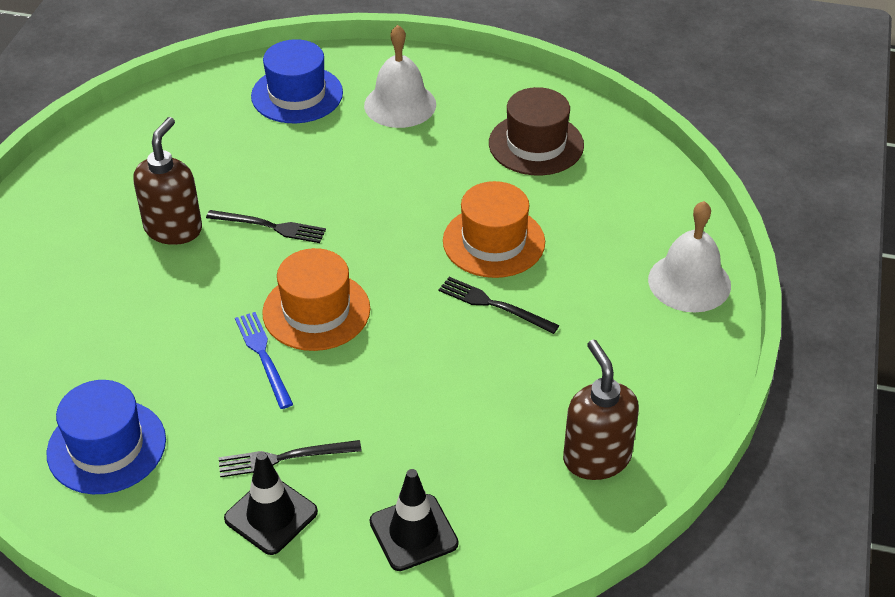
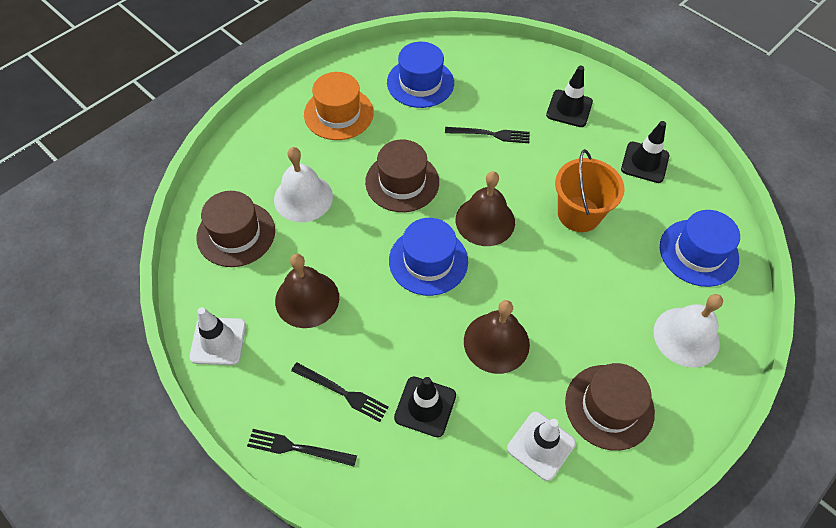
black traffic cone: [224,452,318,555] [370,469,458,571] = 2 -> [394,376,456,437] [546,66,593,127] [621,121,669,183] = 3
blue fork: [235,312,293,409] = 1 -> none = 0
blue hat: [46,380,166,494] [251,39,343,123] = 2 -> [387,42,454,108] [389,218,468,296] [660,210,740,287] = 3
brown bell: none = 0 -> [275,254,339,328] [456,171,515,246] [464,300,530,374] = 3
brown hat: [489,87,584,175] = 1 -> [197,191,275,267] [365,139,439,212] [565,363,655,451] = 3
brown soap dispenser: [133,117,202,245] [563,340,639,480] = 2 -> none = 0
orange bucket: none = 0 -> [555,149,625,232] = 1
orange hat: [262,248,370,351] [443,181,545,278] = 2 -> [304,72,374,140] = 1
white traffic cone: none = 0 -> [189,307,246,365] [507,412,576,481] = 2

